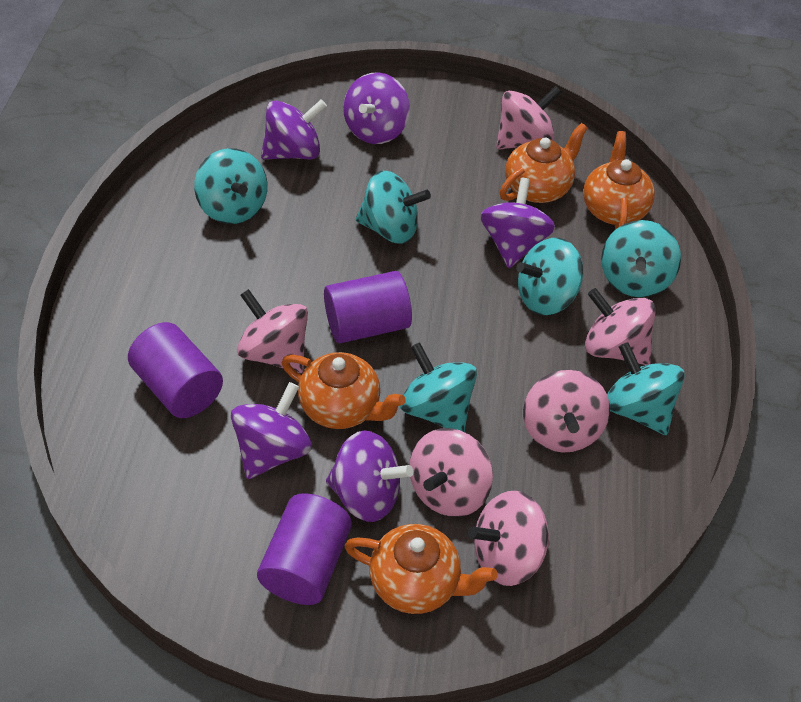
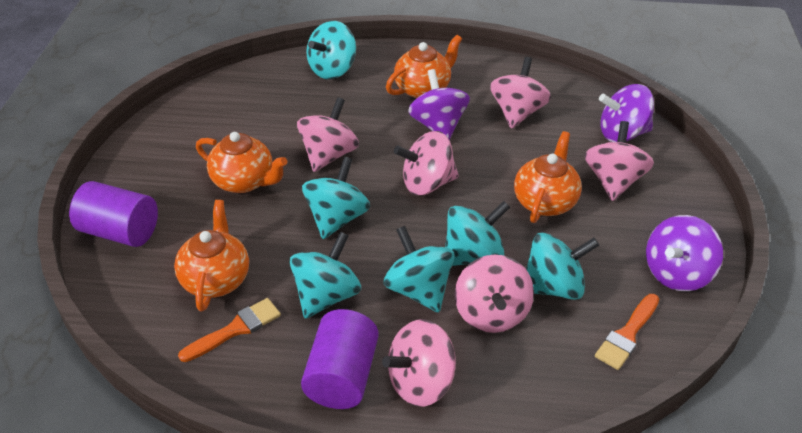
orange brush: none = 0 -> [178,298,281,362] [595,294,659,370] = 2
purple cylinder: [128,322,223,418] [257,493,352,605] [324,271,412,343] = 3 -> [69,181,158,247] [301,309,379,409] = 2
purple spinning top: [231,382,312,479] [261,99,327,159] [326,430,413,522] [343,72,410,144] [480,178,555,268] = 5 -> [408,69,470,140] [599,84,654,142] [646,215,723,291] = 3

